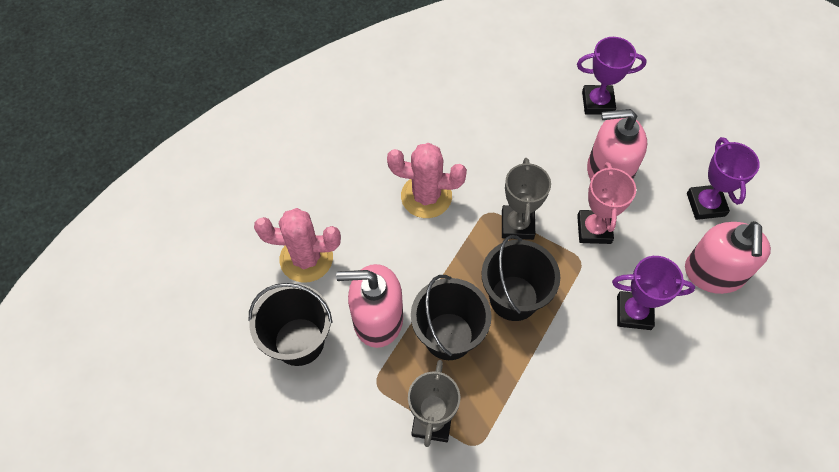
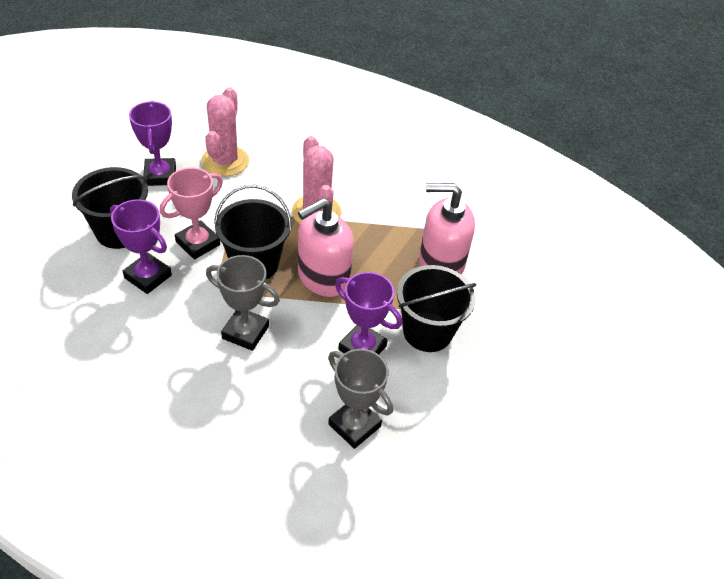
pink soap dispenser: [336,264,403,348] [587,109,647,180] [685,221,771,294] = 3 -> [298,198,354,297] [419,183,475,274] = 2

